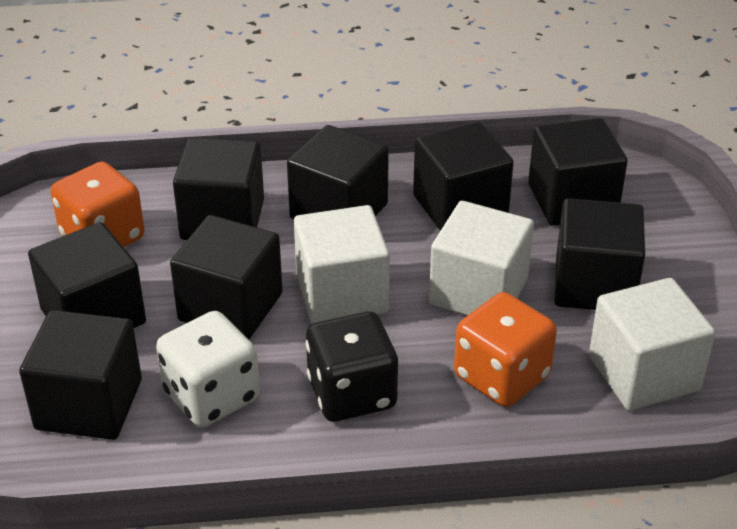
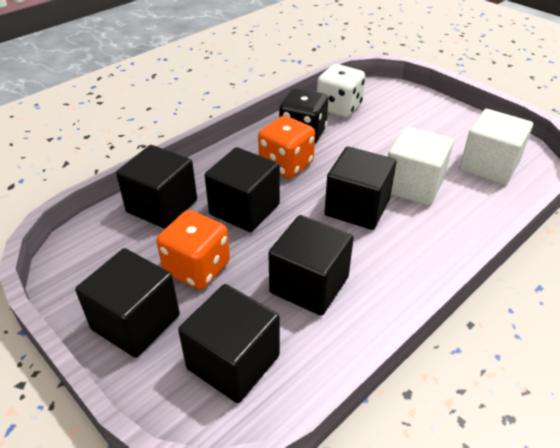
black cube: [19,310,142,440] [28,222,146,328] [170,215,283,339] [173,138,264,240] [287,125,389,220] [413,122,514,231] [528,118,628,226] [554,198,645,310] = 8 -> [75,248,180,358] [116,145,197,229] [178,284,280,403] [204,147,280,232] [268,215,354,316] [324,146,396,230] = 6
white cube: [294,205,390,324] [429,201,534,316] [589,278,715,411] = 3 -> [388,127,454,206] [459,109,533,185] = 2

